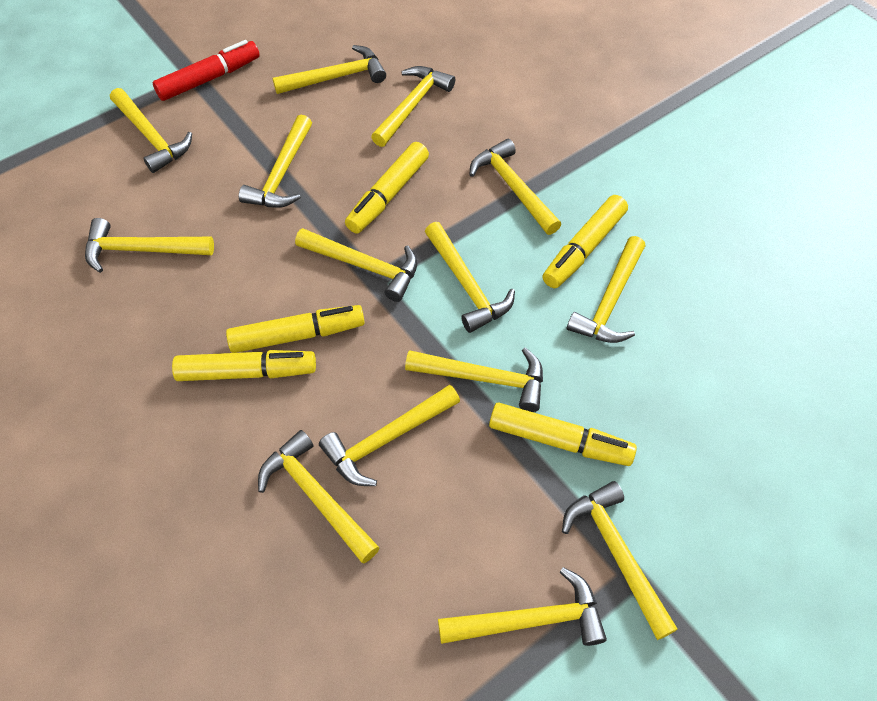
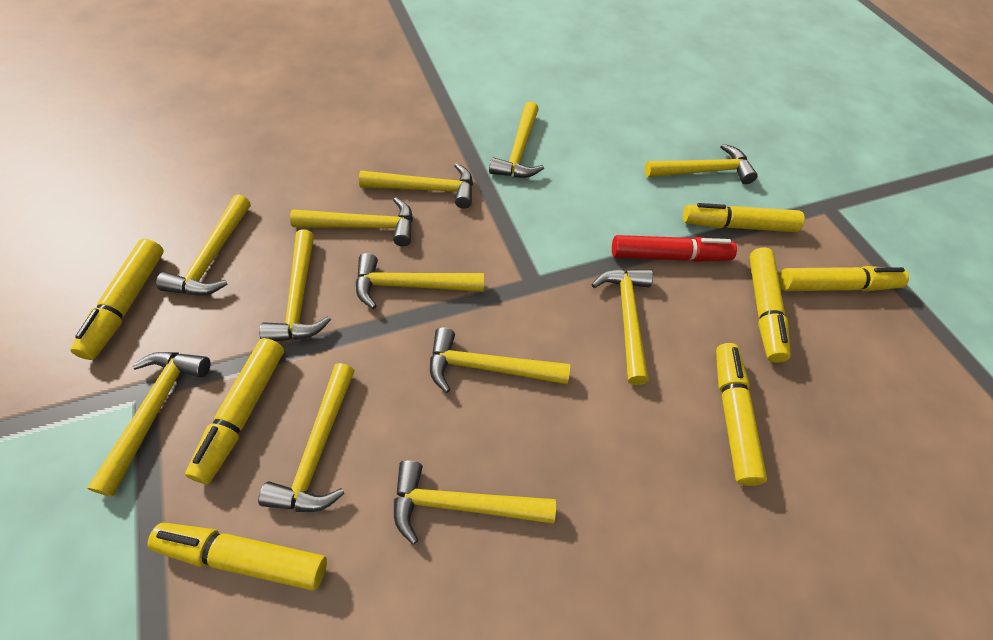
yellow hammer: [85,218,214,273] [110,88,192,173] [239,115,312,208] [258,430,380,563] [273,45,386,94] [295,228,417,302] [319,385,460,486] [371,66,455,147] [405,347,543,412] [425,222,515,333] [438,567,607,646] [469,139,561,235] [562,481,678,640] [567,236,645,343] = 14 -> [87,352,211,496] [156,194,251,295] [258,363,355,512] [259,230,331,341] [290,197,413,246] [356,253,484,309] [359,163,473,209] [394,460,556,545] [430,327,570,393] [489,102,544,178] [592,269,653,385] [645,144,758,184] = 12
yellow marker: [172,350,316,381] [226,305,365,353] [345,142,429,233] [489,402,637,466] [543,195,628,288] = 5 -> [70,239,164,360] [147,523,327,590] [185,338,284,484] [683,203,805,232] [716,343,767,486] [749,247,791,363] [779,266,909,291] = 7

